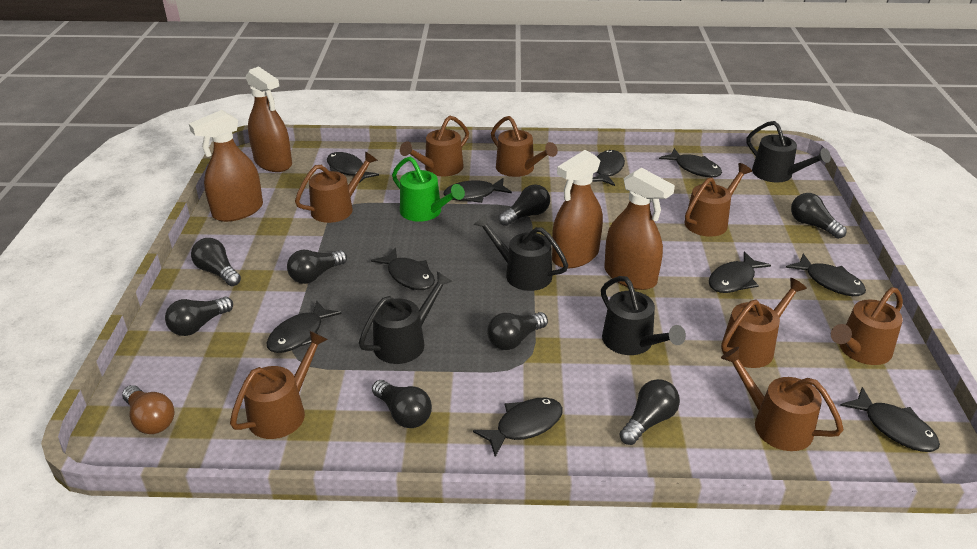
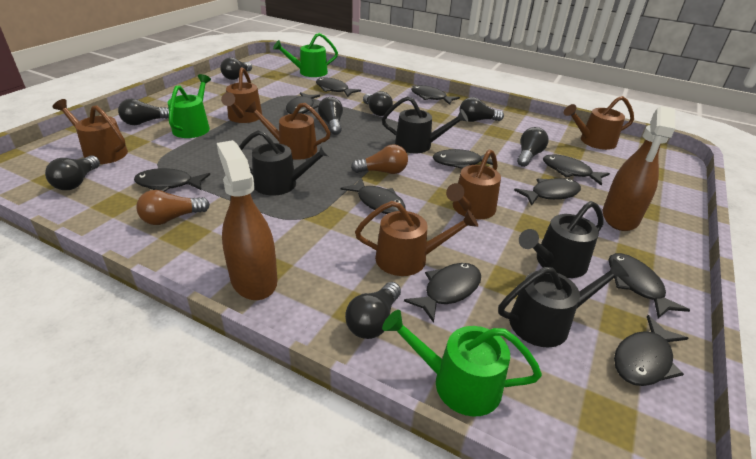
black fish: [267,301,342,353] [327,152,379,184] [371,248,435,290] [444,178,512,203] [473,398,563,457] [592,150,625,186] [659,148,722,177] [709,252,771,293] [786,253,866,296] [840,387,940,452] = 10 -> [134,168,210,192] [286,92,320,114] [316,78,361,97] [341,178,406,214] [404,263,481,323] [411,85,460,105] [433,149,498,169] [514,178,581,206] [543,155,610,186] [608,253,690,318] [614,315,688,386] = 11
brown light bulb: [122,385,174,434] = 1 -> [136,190,210,225] [351,144,408,174] = 2
brown spray bottle: [189,110,263,222] [246,66,292,172] [552,150,603,268] [604,167,675,290] = 4 -> [217,140,278,300] [603,106,675,231] = 2
brown watering can: [230,331,328,439] [295,151,378,223] [400,116,469,176] [491,116,558,177] [684,163,752,237] [721,278,807,368] [721,347,844,451] [831,287,903,365] = 8 -> [52,99,128,164] [221,67,262,123] [245,101,331,160] [355,201,478,276] [446,149,501,220] [564,96,634,150] = 6
green watering can: [392,157,465,222] = 1 -> [168,74,211,138] [273,33,338,77] [382,310,542,416] = 3

